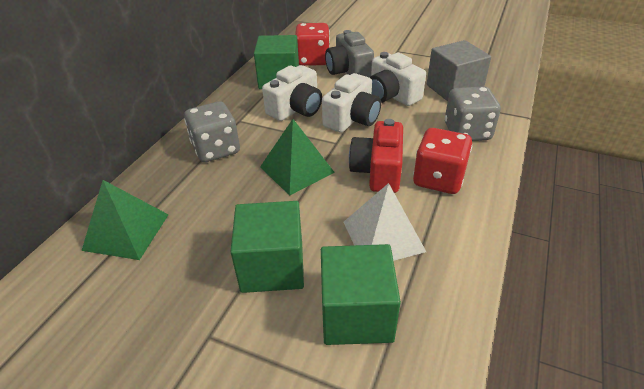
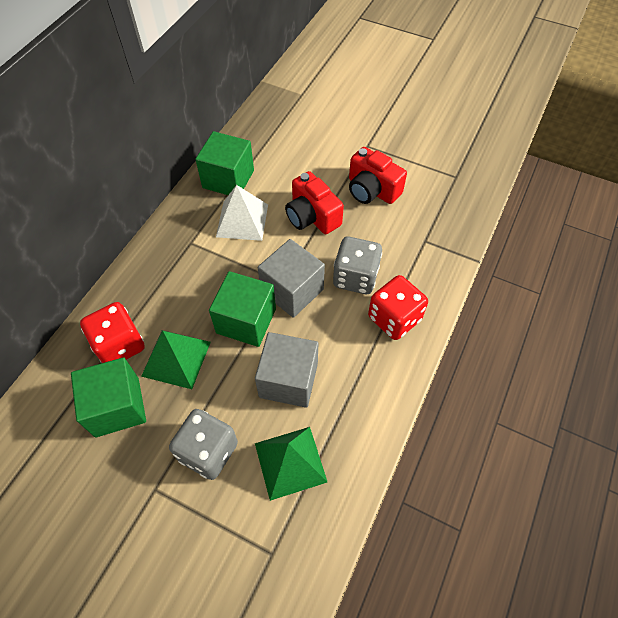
grey camera: [325,30,374,78] = 1 -> none = 0
grey cube: [427,40,491,101] = 1 -> [255,332,318,408] [258,239,325,318] = 2
red camera: [349,119,403,193] = 1 -> [285,171,344,234] [349,147,407,204] = 2
white camera: [262,65,322,121] [322,73,381,133] [370,52,426,106] = 3 -> none = 0

